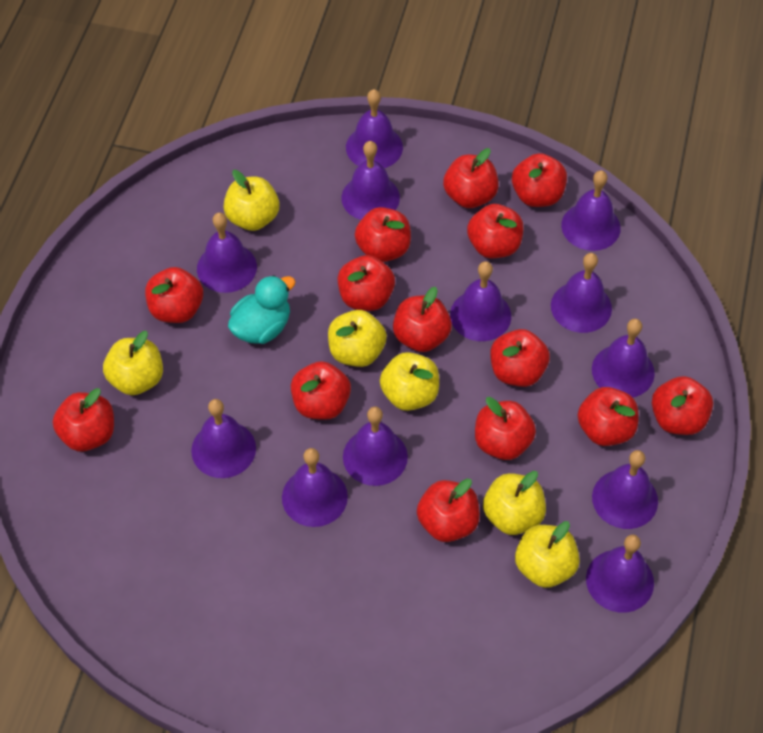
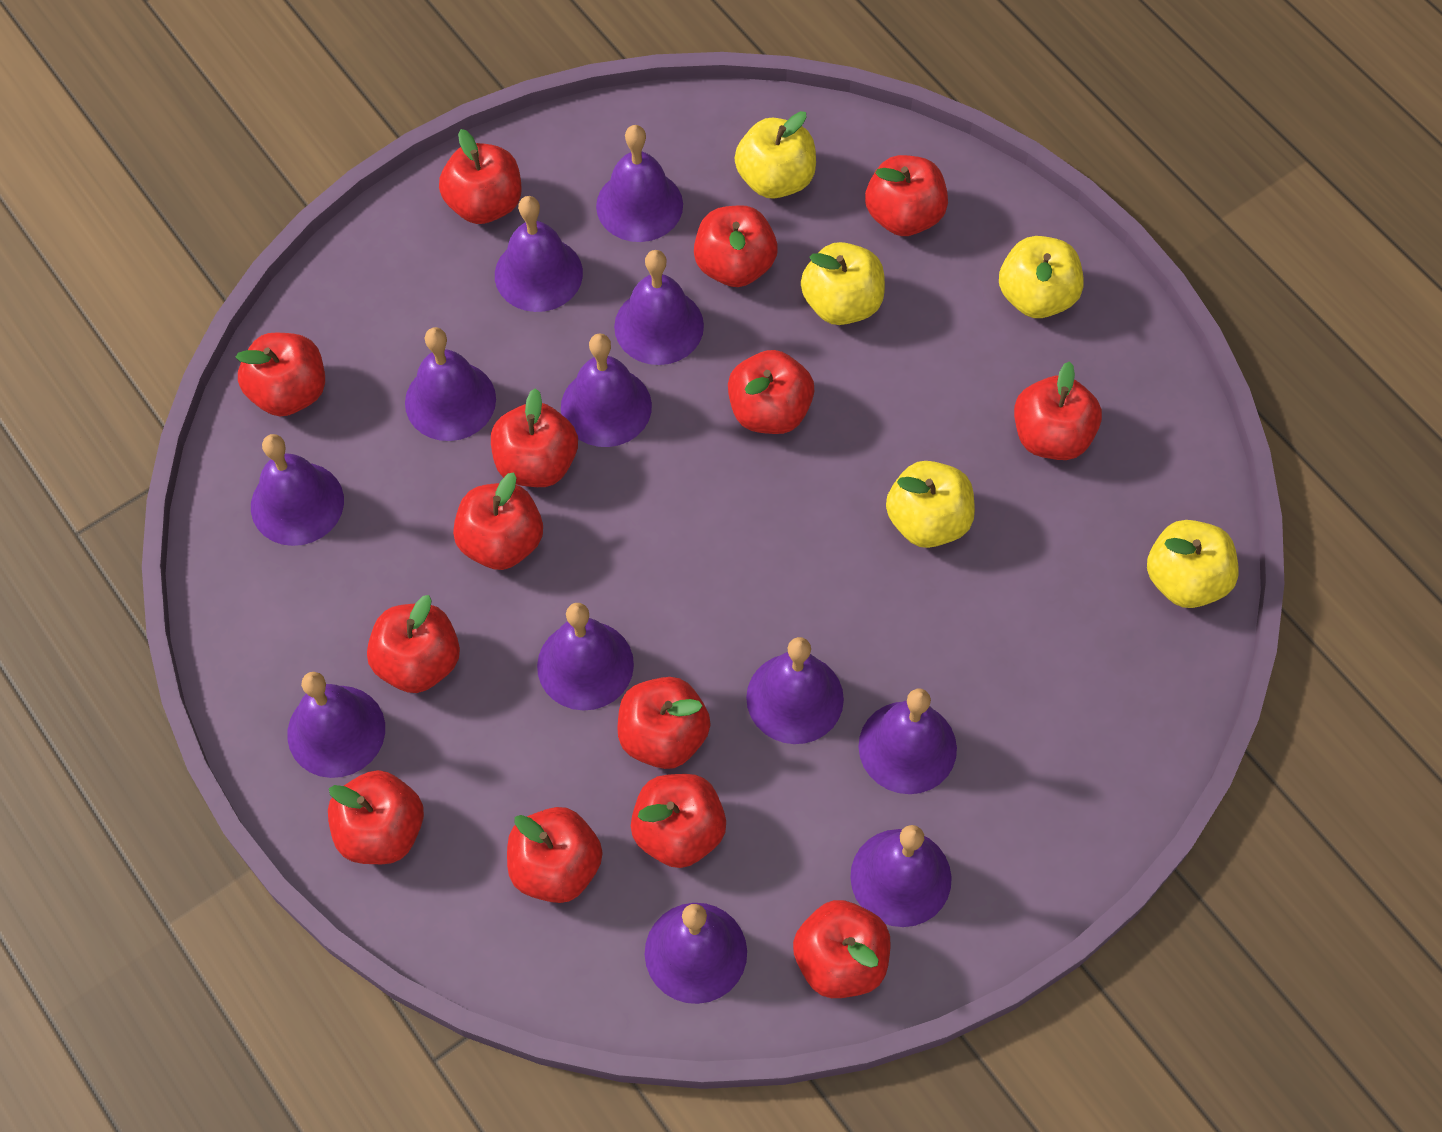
turquoise duck: [228,275,296,344] = 1 -> none = 0
yellow apple: [103,331,163,395] [223,170,279,231] [328,310,387,367] [380,352,439,411] [483,471,546,535] [515,521,580,588] = 6 -> [735,111,816,199] [801,242,885,325] [886,461,975,548] [999,236,1084,318] [1147,520,1239,608] = 5

